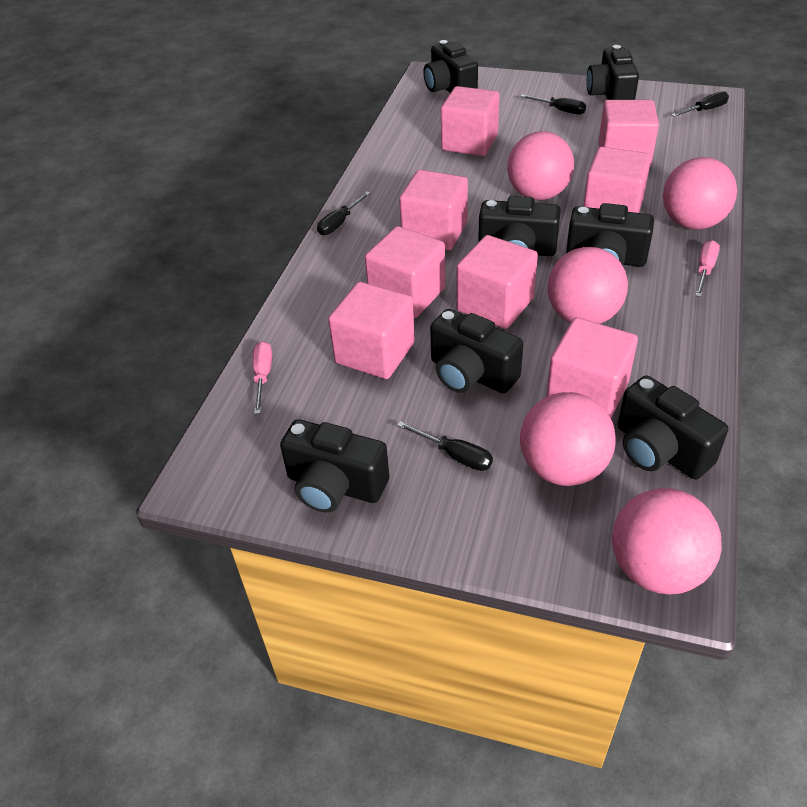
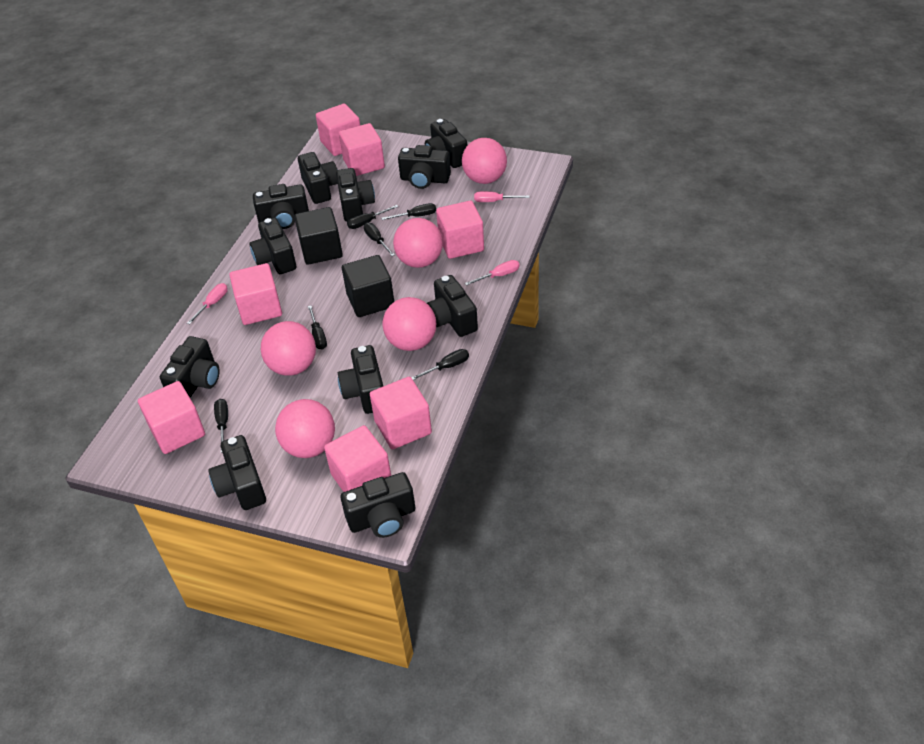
black camera: [280,419,389,513] [423,40,478,93] [430,309,523,394] [478,196,561,256] [566,203,654,267] [587,45,639,100] [618,375,728,480] = 7 -> [160,336,220,398] [208,435,266,510] [249,218,296,274] [253,184,309,229] [298,152,338,204] [336,168,375,222] [338,345,383,414] [341,472,415,538] [398,145,451,189] [425,119,467,168] [427,275,478,337] = 11
black cube: none = 0 -> [294,207,343,265] [342,255,394,317] = 2
black screwdriver: [317,192,371,235] [397,421,493,471] [520,94,586,114] [671,91,729,117] = 4 -> [214,399,228,453] [308,305,327,350] [347,205,398,229] [364,223,395,256] [381,203,436,220] [411,349,469,380] = 6
pink cube: [328,282,415,379] [365,226,445,318] [399,170,468,250] [441,86,499,156] [456,235,538,329] [546,318,638,418] [583,147,651,213] [599,100,659,167] = 8 -> [138,381,205,454] [229,263,282,325] [316,104,360,156] [324,425,391,492] [339,123,385,176] [370,377,432,449] [436,201,484,259] = 7
pink screwdriver: [252,341,272,414] [695,240,720,297] = 2 -> [187,283,228,324] [465,260,520,286] [474,191,530,202] = 3

